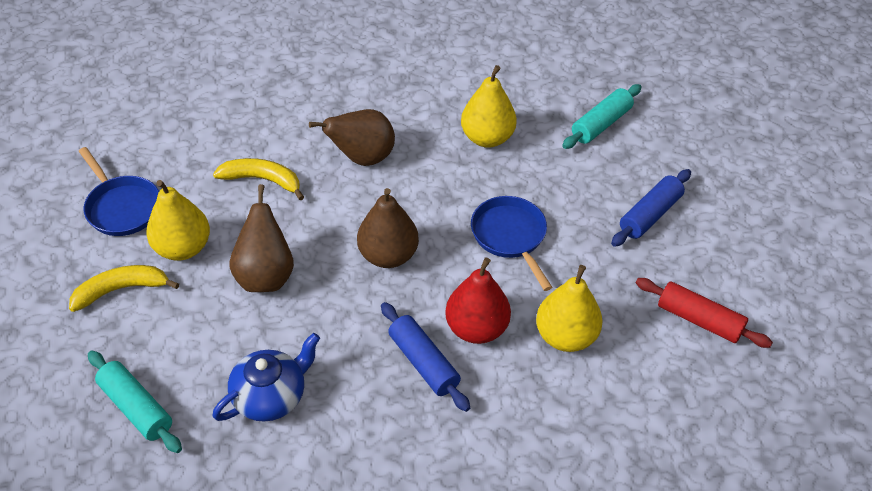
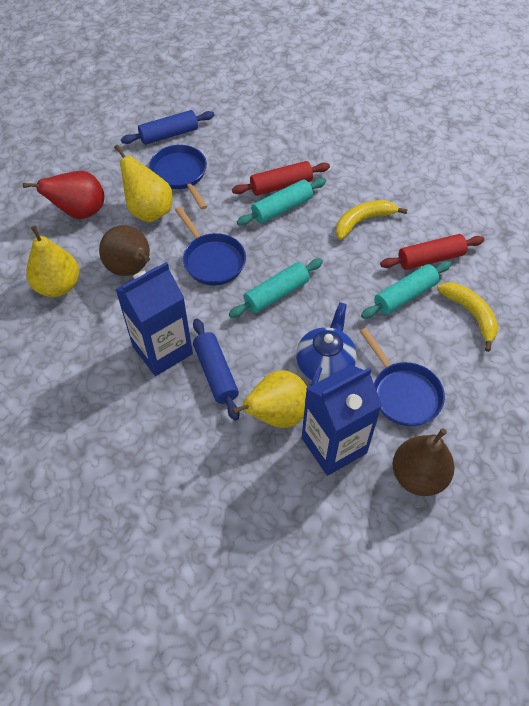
blue carton: none = 0 -> [115,262,193,376] [302,365,382,476] = 2
blue pan: [79,147,159,236] [471,196,553,291] = 2 -> [149,145,207,210] [175,207,246,285] [360,328,445,426] = 3
brown pear: [230,184,294,292] [309,109,395,166] [357,188,419,268] = 3 -> [99,225,150,276] [393,428,455,496] = 2
red rolling pin: [636,278,773,348] = 1 -> [232,161,330,196] [380,234,484,270] = 2
turquoise rolling pin: [88,350,182,453] [562,84,641,149] = 2 -> [229,259,323,318] [237,178,326,226] [361,261,451,319] = 3

